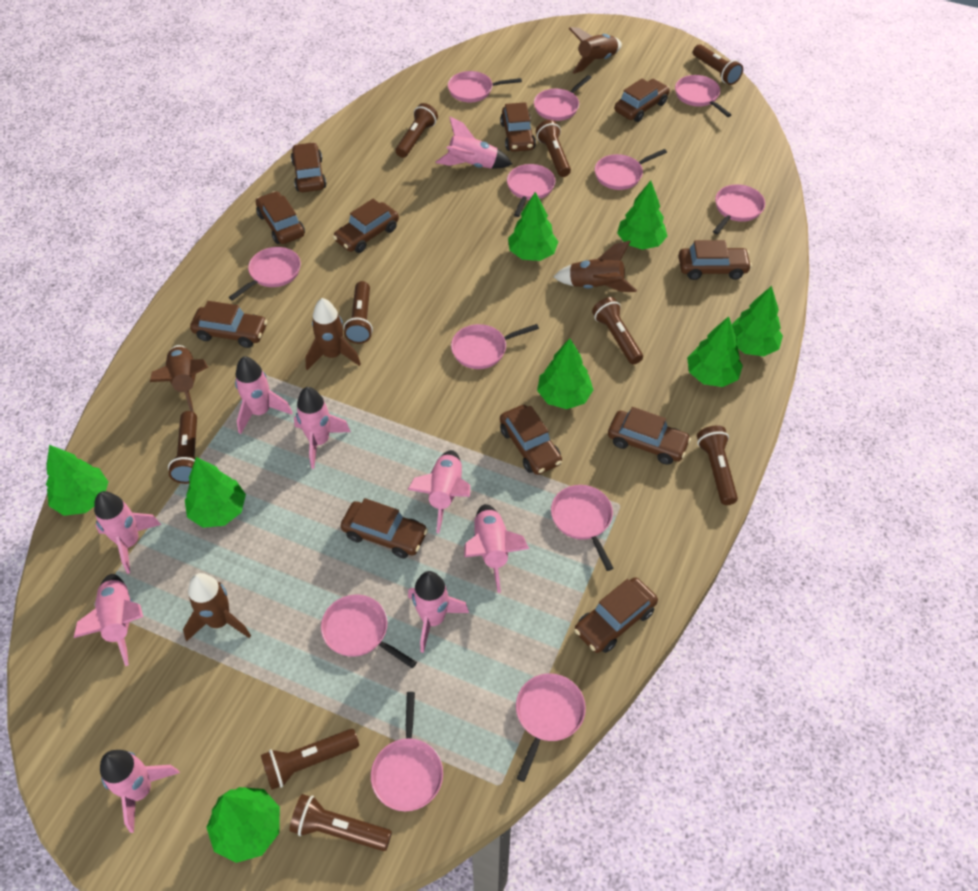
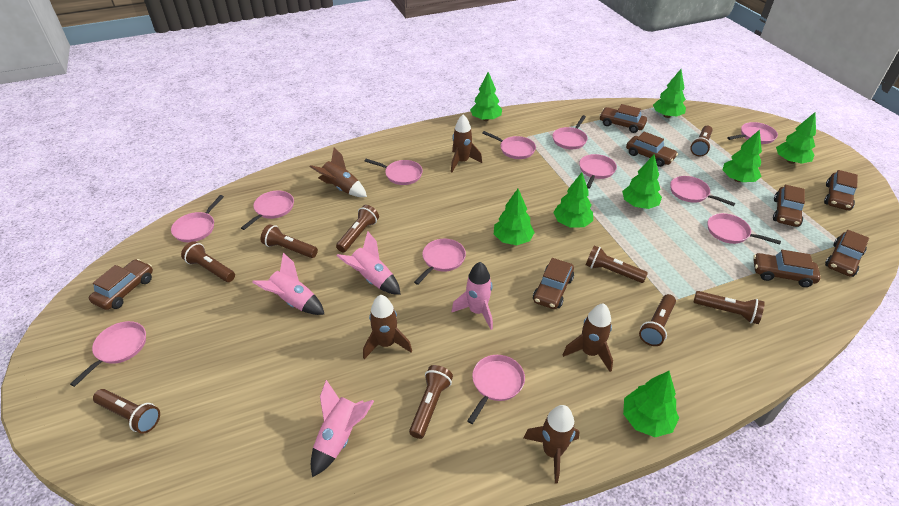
brown car: [190,301,267,348] [256,191,305,244] [291,142,327,192] [333,199,399,253] [341,498,428,558] [500,102,536,152] [500,405,562,475] [574,577,658,653] [608,407,691,465] [615,78,670,122] [679,240,752,280] = 11 -> [89,259,153,310] [533,258,574,309] [599,104,647,133] [626,132,678,167] [753,250,821,287] [773,185,805,227] [824,170,858,210] [825,230,869,277] = 8
pink rocket: [74,574,143,666] [94,491,161,574] [100,750,180,833] [235,356,293,434] [294,387,351,469] [408,450,470,533] [408,571,469,653] [436,117,512,169] [464,504,529,593] = 9 -> [252,253,325,315] [311,380,374,477] [336,231,401,295] [451,262,493,330] = 4

